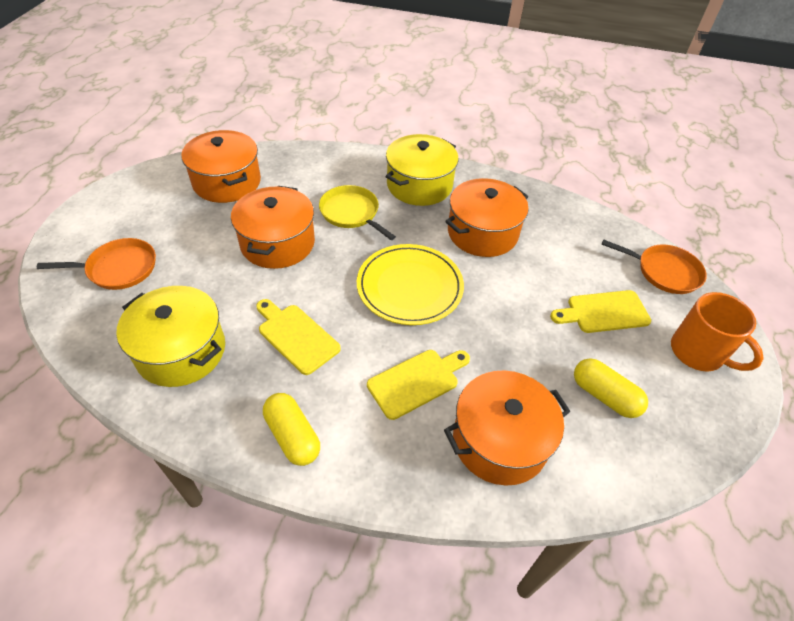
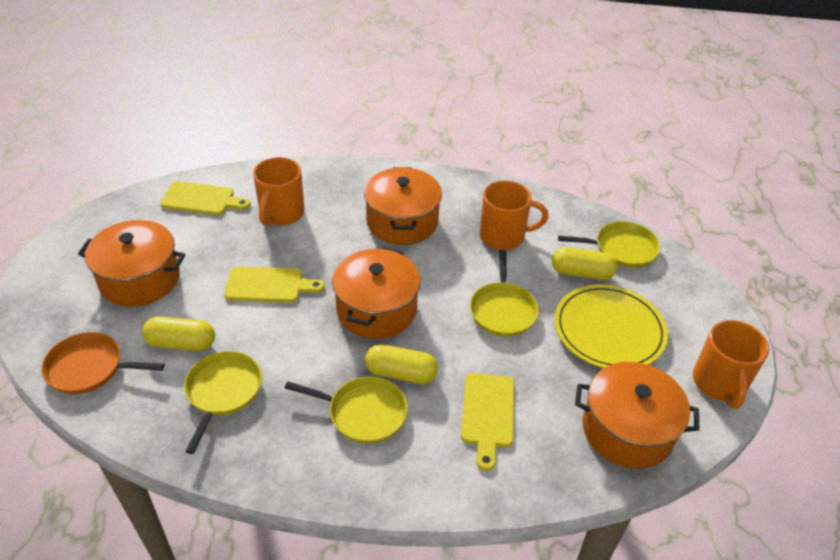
orange mug: [671,292,764,372] = 1 -> [253,157,305,226] [479,181,548,250] [693,320,769,409] = 3
orange pan: [37,238,156,290] [602,240,707,294] = 2 -> [41,332,164,394] = 1
yellow capsule: [263,393,320,466] [574,358,648,418] = 2 -> [142,316,215,351] [365,344,438,384] [552,247,617,280] = 3
yellow pan: [319,185,396,240] = 1 -> [184,351,262,454] [285,376,408,444] [470,250,539,337] [558,221,661,268] = 4
yellow pot: [116,286,225,387] [385,134,459,206] = 2 -> none = 0

